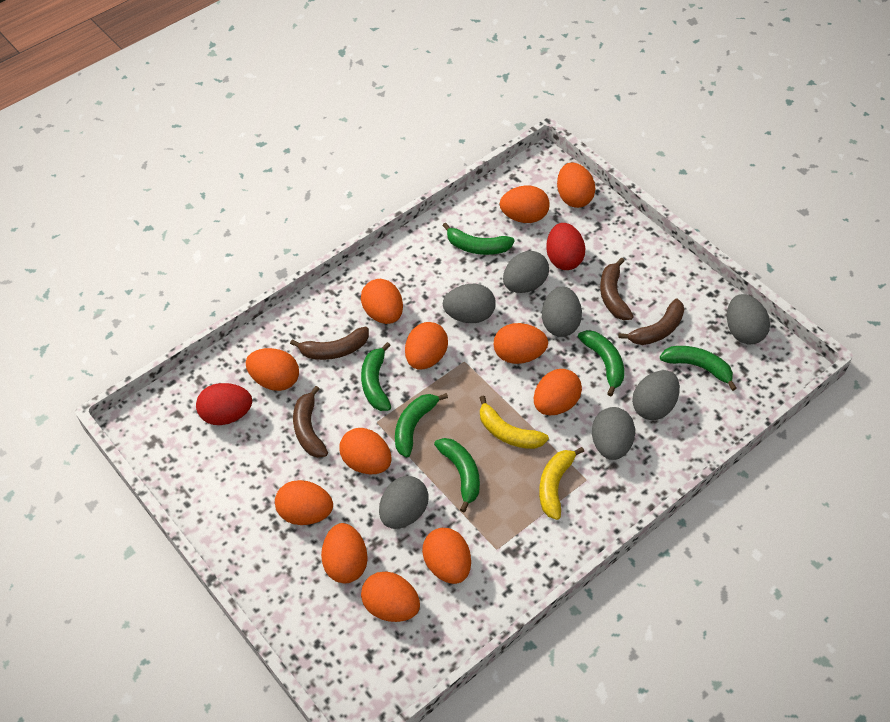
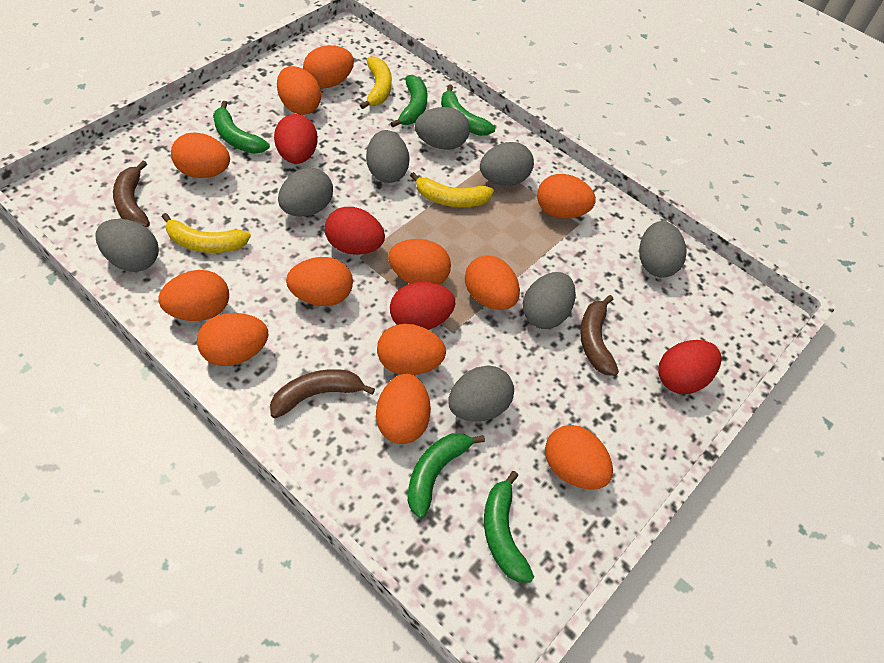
brown banana: [290,327,369,360] [293,386,328,458] [600,257,634,320] [618,299,684,345] = 4 -> [113,161,150,227] [270,369,375,418] [580,295,619,376] = 3
green banana: [361,342,391,411] [395,393,448,457] [434,438,480,512] [442,222,515,255] [578,330,624,396] [660,346,737,391] = 6 -> [213,101,270,154] [390,75,428,127] [408,433,485,518] [441,85,495,136] [484,471,534,583] = 5
grey egg: [379,476,429,529] [443,284,496,323] [503,251,549,293] [542,287,582,337] [592,407,635,460] [632,370,680,420] [727,294,770,344] = 7 -> [95,219,159,272] [278,168,333,217] [366,130,410,183] [415,107,470,150] [448,365,514,421] [480,142,534,186] [523,272,576,329] [639,221,687,278] = 8
red egg: [196,383,252,425] [546,223,585,270] = 2 -> [274,114,318,164] [325,207,385,255] [390,282,455,330] [658,340,721,394] = 4
yellow banana: [480,395,549,449] [539,447,584,520] = 2 -> [162,213,251,253] [360,56,392,109] [410,172,494,207] = 3

